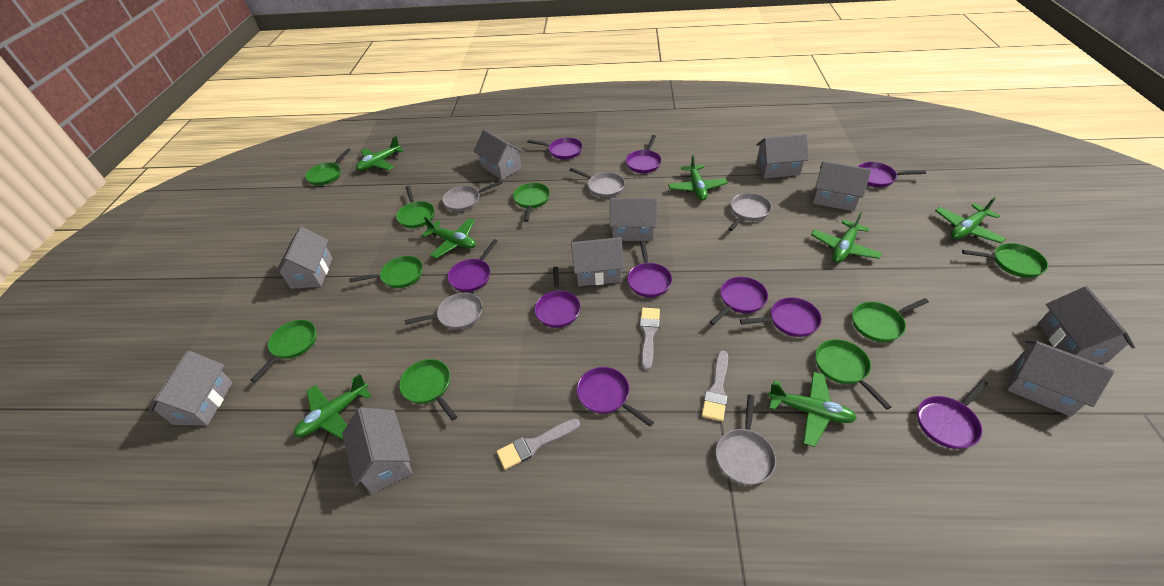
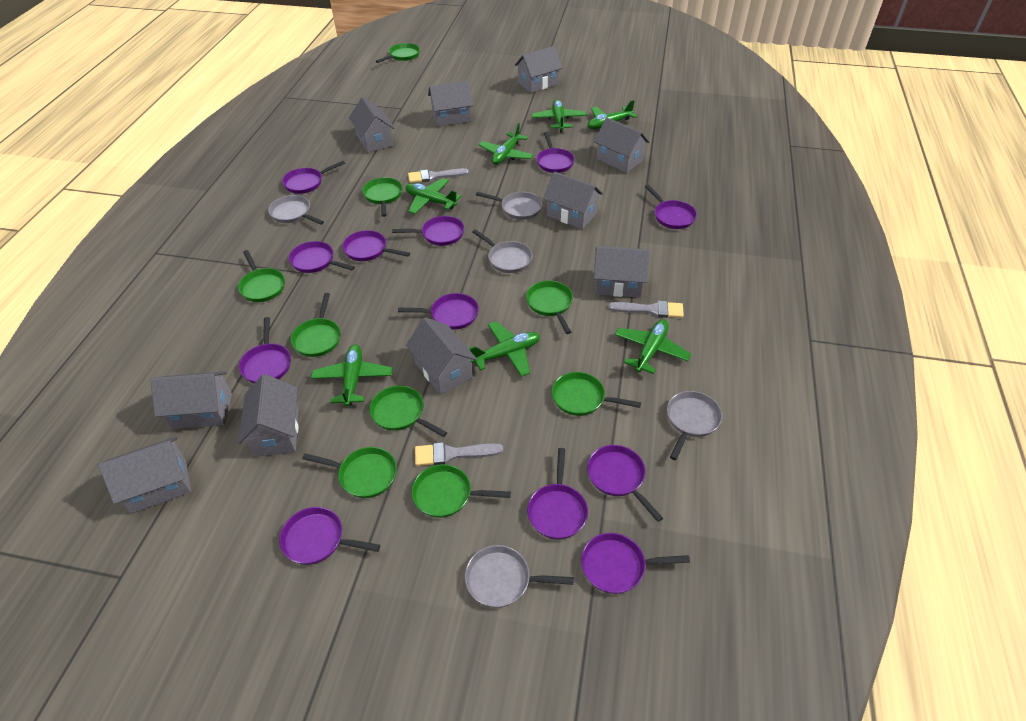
purple pan: [448,239,498,292] [527,137,583,159] [535,267,581,328] [577,367,654,427] [626,135,661,173] [627,240,672,297] [709,277,768,325] [740,297,822,337] [857,162,926,187] [917,379,988,449] = 10 -> [239,317,291,383] [279,507,380,565] [282,161,345,194] [289,241,355,273] [342,230,410,261] [392,216,464,246] [398,293,479,330] [527,448,588,539] [536,132,575,173] [581,533,690,594] [587,445,663,522] [645,185,697,229] = 12

